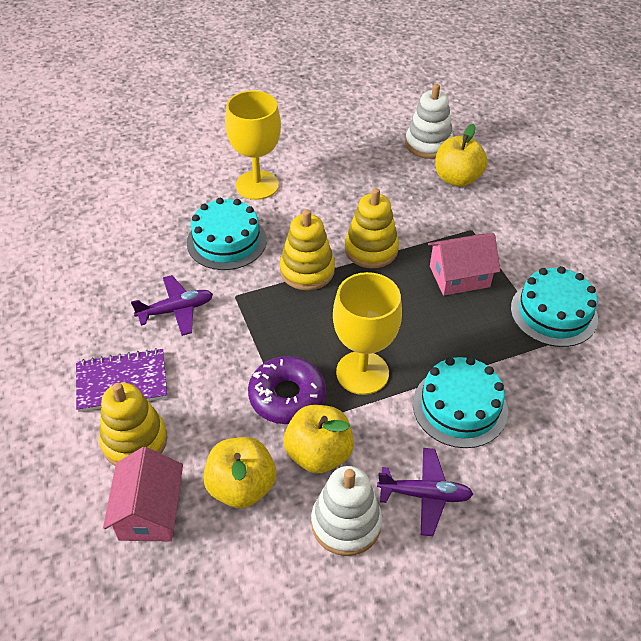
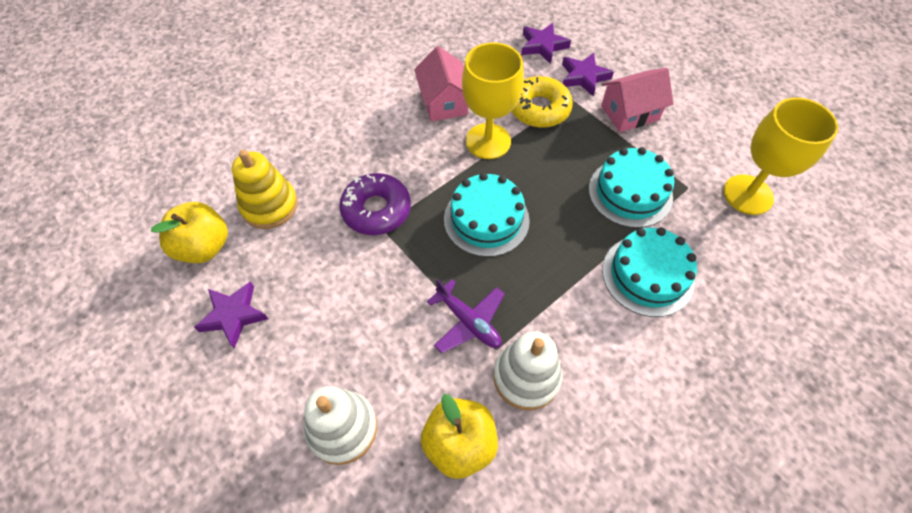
purple notebook: [76,348,167,412] = 1 -> none = 0
purple plane: [131,275,213,336] [377,448,473,536] = 2 -> [427,279,505,353] = 1
purple star: none = 0 -> [194,281,268,349] [521,23,571,64] [562,53,614,96] = 3
yellow apple: [203,437,276,509] [284,405,354,474] [435,124,488,187] = 3 -> [151,202,228,263] [421,394,498,479] = 2
yellow donut: none = 0 -> [512,76,573,128] = 1
yellow stacking toy: [99,383,167,465] [280,209,335,290] [345,188,399,268] = 3 -> [232,150,298,229] = 1

